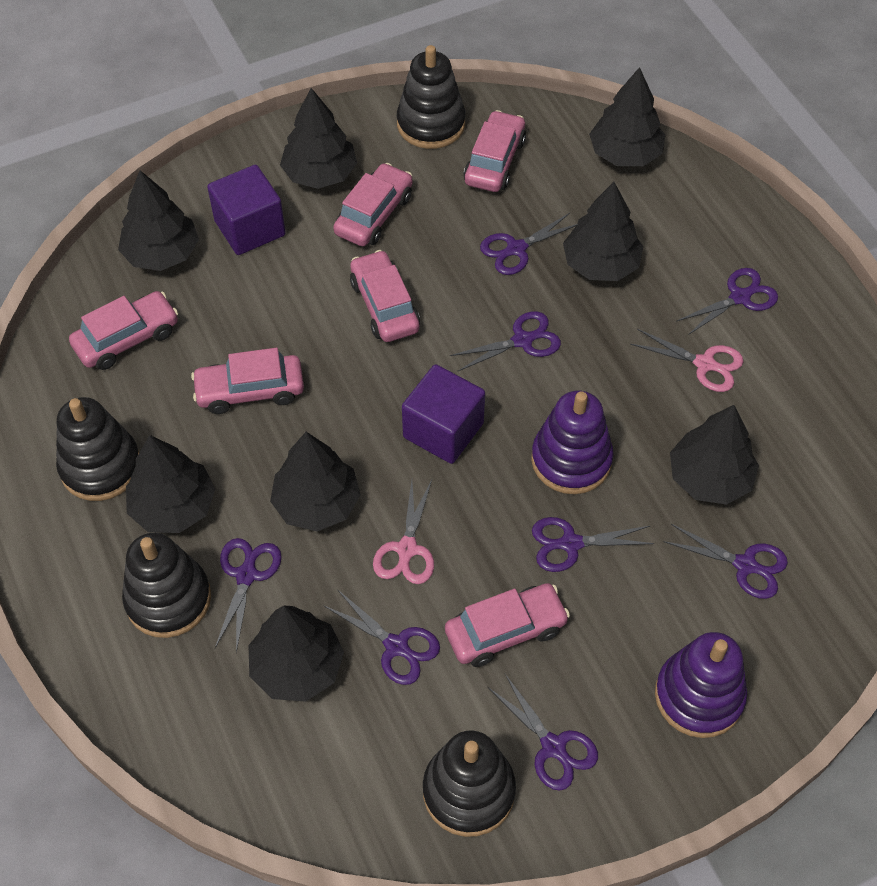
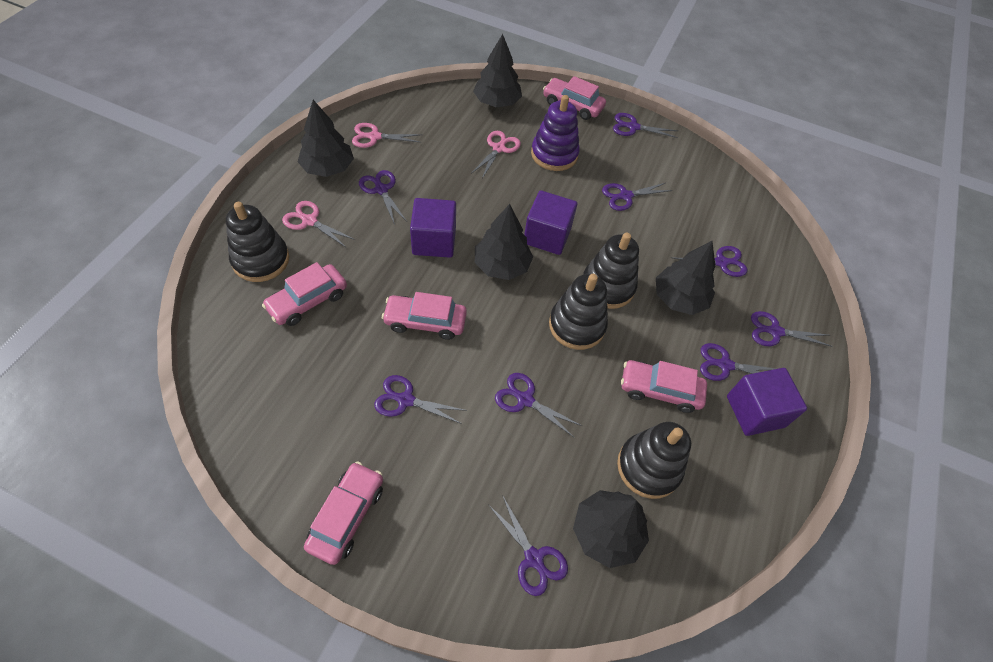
black tree: [118,171,199,271] [126,435,215,533] [248,606,344,702] [270,432,361,531] [280,88,357,189] [563,182,643,281] [589,67,665,166] [670,405,759,505] = 8 -> [298,100,354,177] [473,34,522,107] [475,204,533,280] [573,490,649,568] [656,241,715,315] = 5
pink car: [69,291,178,370] [191,348,304,414] [333,163,413,246] [350,250,420,342] [445,583,570,667] [464,110,526,192] = 6 -> [262,262,347,326] [304,461,383,565] [382,292,467,340] [543,76,606,120] [621,360,707,413] = 5
pink scissors: [373,480,434,584] [630,329,743,392] = 2 -> [282,201,355,248] [352,123,422,148] [471,131,521,178] = 3
purple cube: [207,165,286,255] [402,364,485,464] = 2 -> [410,198,456,258] [524,190,577,255] [727,368,807,436] = 3
purple scissors: [215,538,282,653] [323,589,440,685] [450,311,561,372] [480,213,577,275] [488,674,598,791] [532,517,655,572] [664,524,788,599] [677,268,778,335] = 8 -> [359,170,407,225] [374,375,467,424] [489,495,568,596] [495,373,582,438] [602,182,672,211] [613,113,678,138] [673,246,747,277] [700,343,776,381] [751,311,833,347] = 9
purple stacking toy: [531,391,614,494] [655,632,747,738] = 2 -> [531,95,580,171] = 1

